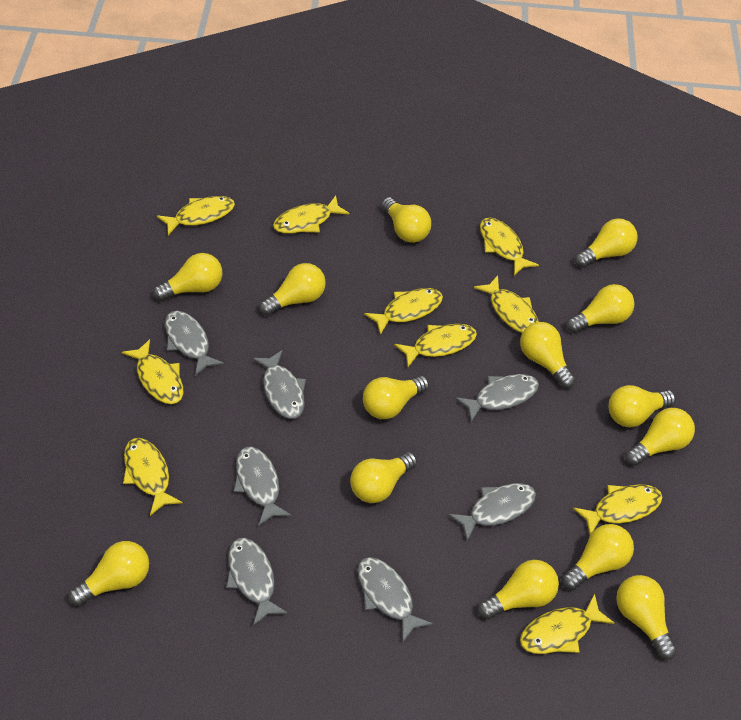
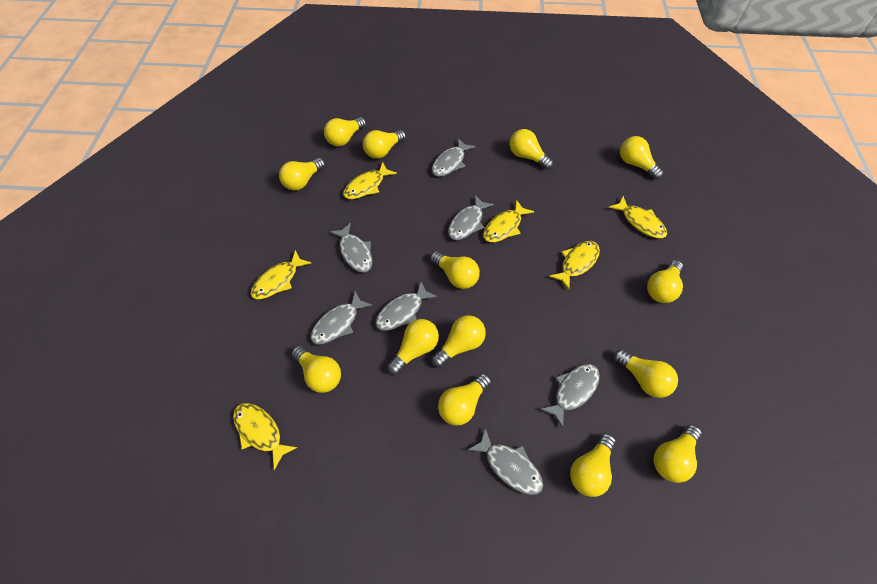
yellow fish: [122,339,183,404] [123,438,183,516] [157,196,235,235] [273,196,350,234] [364,288,443,335] [394,324,477,367] [474,276,539,333] [480,218,539,276] [520,594,614,654] [573,484,662,535] = 10 -> [233,403,297,470] [251,250,311,299] [343,162,397,199] [483,200,534,242] [549,241,600,290] [608,196,667,238] = 6

